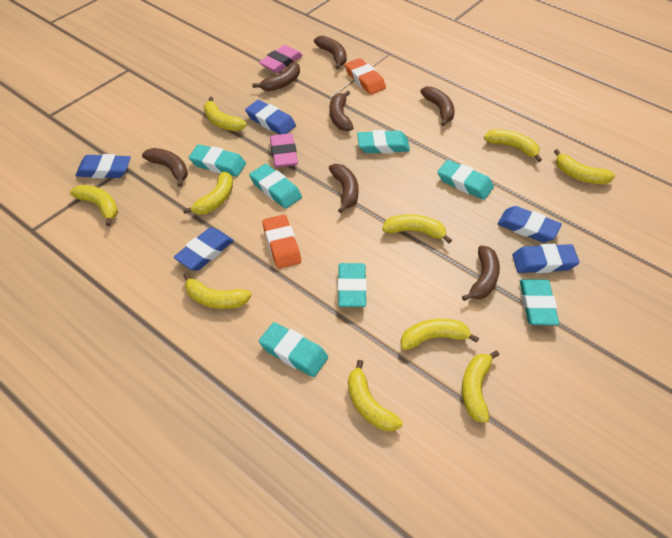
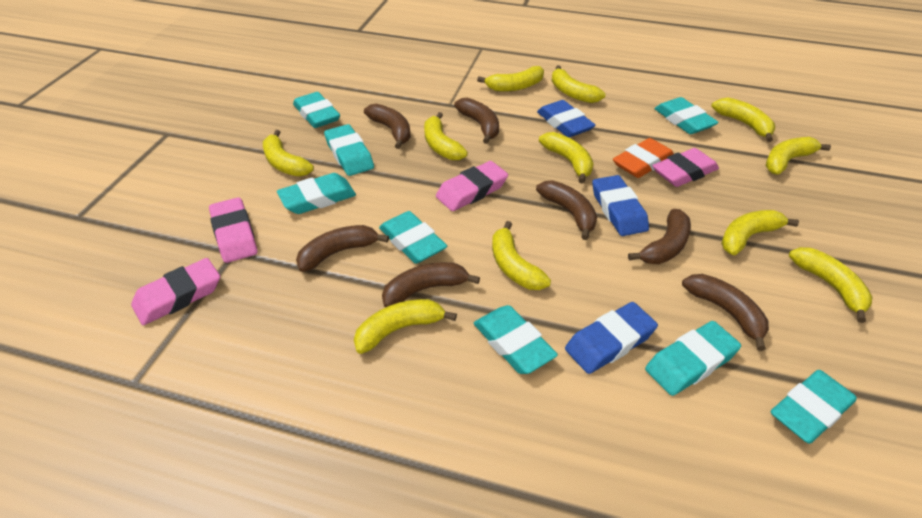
blue eraser: [76,154,131,179] [174,227,234,271] [245,100,296,134] [498,206,562,243] [512,244,579,273] = 5 -> [537,100,596,138] [565,302,658,374] [592,175,649,236] = 3
orange eraser: [262,215,301,269] [345,58,386,95] = 2 -> [613,138,674,178] = 1
pink eraser: [259,45,303,73] [270,133,298,167] = 2 -> [131,258,220,325] [209,197,258,263] [436,161,508,211] [652,148,719,187] = 4
turquoise eraser: [189,144,246,177] [249,164,302,209] [259,322,328,377] [338,263,367,307] [357,130,410,154] [438,160,494,200] [520,279,559,325] = 7 -> [277,173,356,214] [293,92,340,128] [324,124,374,176] [379,211,447,264] [474,305,558,374] [645,321,741,396] [654,97,719,134] [771,370,857,444] = 8
yellow banana: [70,185,118,226] [183,172,233,214] [183,273,251,309] [204,97,247,131] [348,360,403,431] [382,214,452,244] [401,319,479,350] [462,350,499,423] [484,129,542,162] [554,149,615,184] = 10 -> [263,130,314,176] [354,299,457,354] [424,112,468,160] [477,66,544,92] [492,221,551,290] [539,132,593,184] [552,65,605,103] [712,97,775,142] [721,210,799,255] [766,137,831,174] [789,247,872,323] = 11

